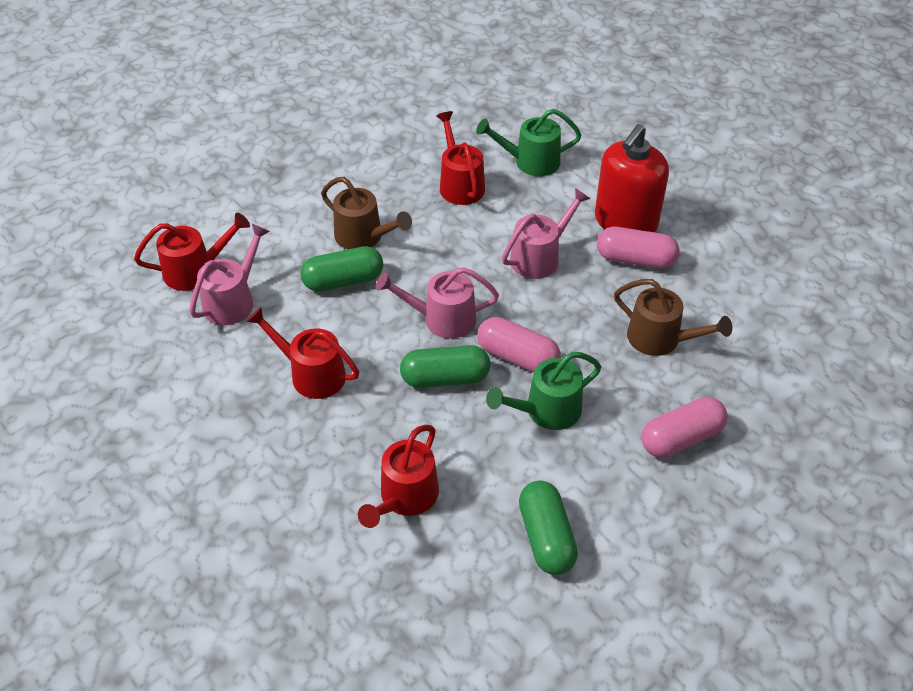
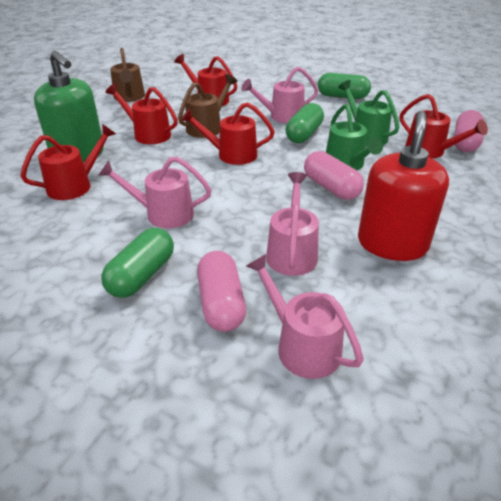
green soap dispenser: none = 0 -> [34,51,104,163] = 1
pink watering can: [189,224,270,325] [376,267,499,339] [502,188,590,279] = 3 -> [98,156,211,228] [241,67,318,123] [246,254,364,379] [266,172,319,276] = 4
red watering can: [134,213,250,291] [246,307,359,399] [358,425,439,528] [436,111,485,205] = 4 -> [20,124,116,200] [106,83,178,144] [174,54,237,106] [181,102,275,165] [400,94,488,159] = 5

